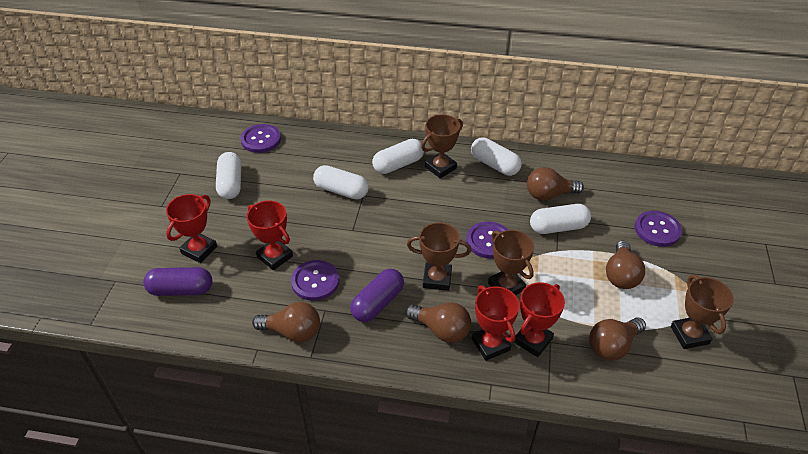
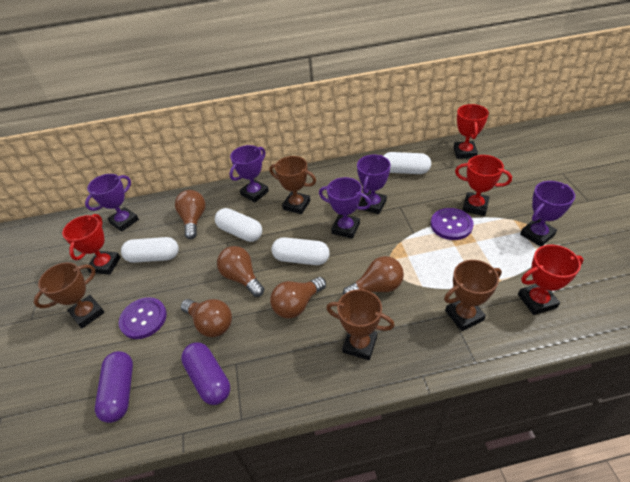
purple button: [241,124,281,153] [291,260,339,301] [467,222,508,259] [635,211,682,247] = 4 -> [119,297,167,339] [431,208,474,240] = 2
purple trophy: none = 0 -> [85,174,139,232] [229,145,269,202] [319,177,371,239] [357,155,390,214] [520,181,575,247] = 5
white capsule: [216,152,241,199] [313,165,369,199] [372,139,424,174] [471,137,522,176] [530,204,591,234] = 5 -> [121,237,179,263] [215,208,262,242] [271,237,330,265] [383,152,431,174] = 4

